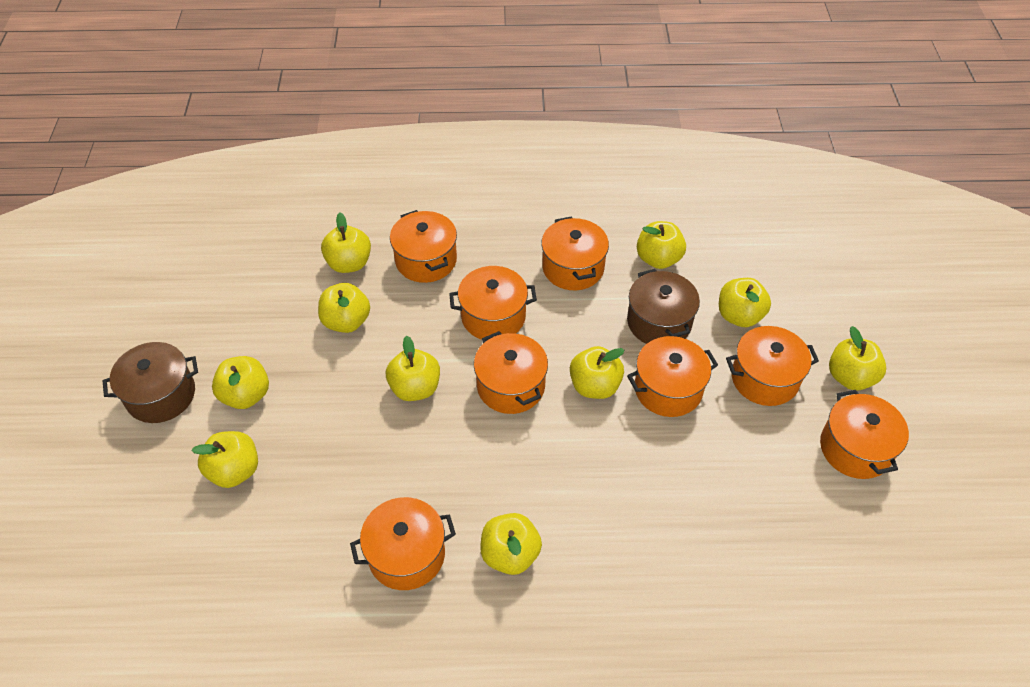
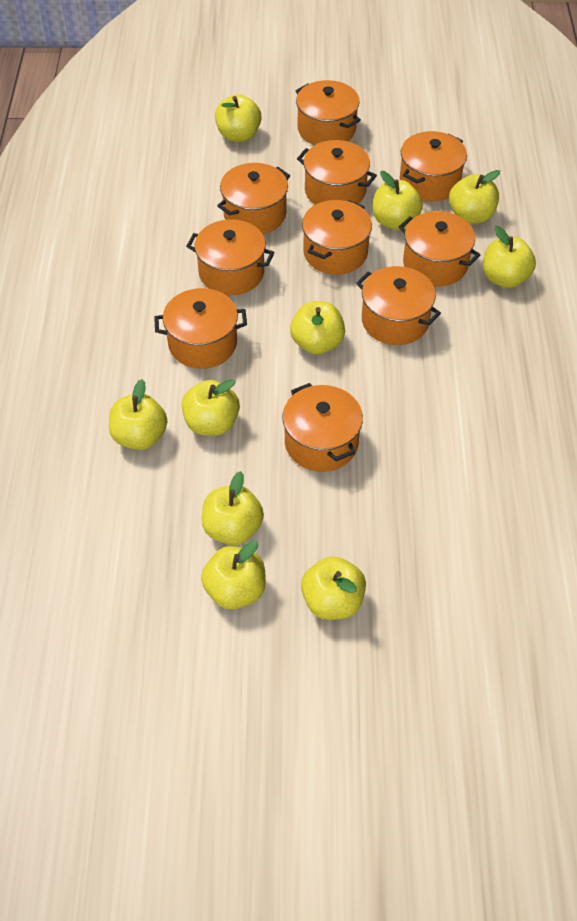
brown pot: [102,342,198,423] [627,269,700,344] = 2 -> none = 0
orange pot: [350,497,456,590] [390,210,457,283] [449,266,537,340] [474,331,548,414] [541,216,609,290] [627,336,718,417] [726,326,819,406] [820,390,909,479] = 8 -> [154,288,247,369] [186,220,275,295] [217,163,290,234] [282,383,363,472] [296,80,361,145] [297,140,377,205] [302,200,372,275] [356,266,441,345] [399,211,480,286] [400,131,467,201] = 10

